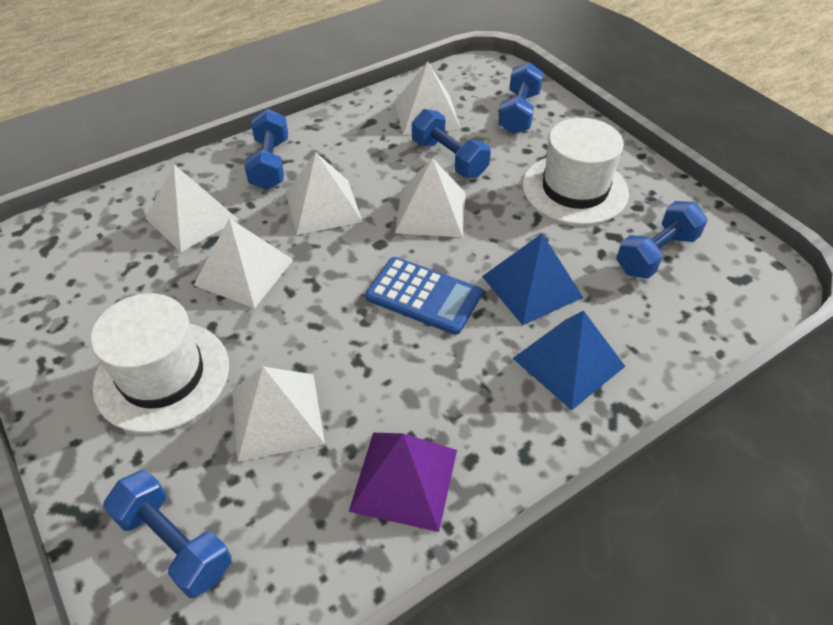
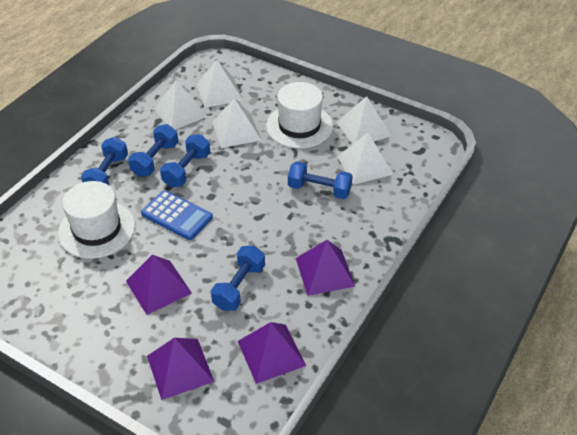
blue pyramid: [482,233,583,325] [513,310,626,410] = 2 -> none = 0
purple pyramid: [349,433,457,532] = 1 -> [126,255,192,315] [147,338,214,400] [238,322,306,384] [296,240,355,296] = 4
white pyramid: [145,165,239,252] [194,218,293,308] [232,366,325,462] [285,153,363,235] [395,62,461,135] [395,158,466,237] = 6 -> [154,80,208,129] [196,60,243,108] [212,98,261,148] [337,96,391,144] [337,133,393,185] = 5

